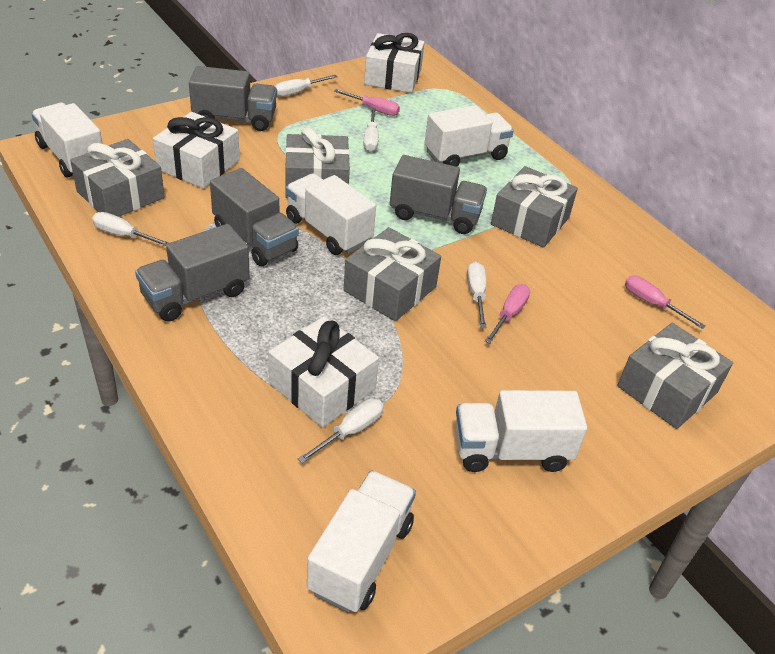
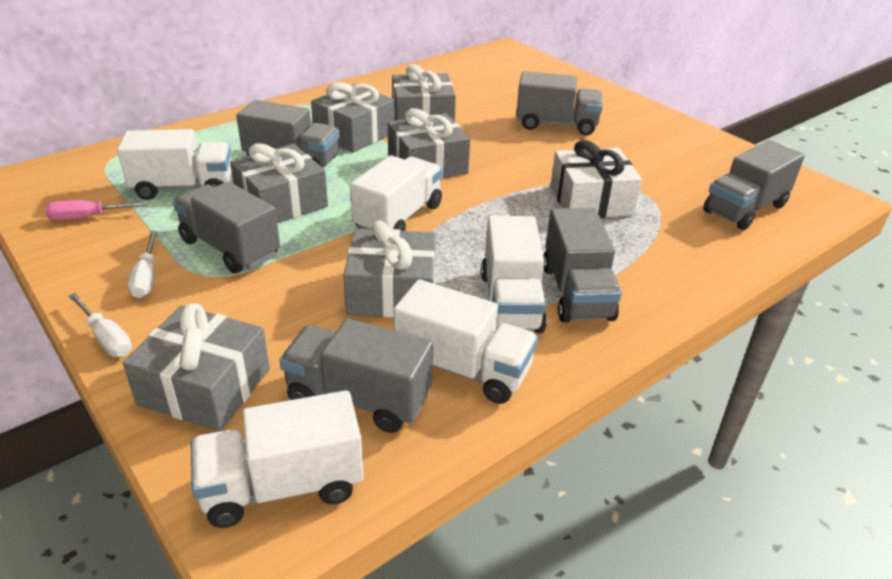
grey gift: [70,139,165,217] [285,127,350,198] [344,227,441,321] [491,166,578,248] [617,323,733,429] = 5 -> [123,303,270,431] [230,143,328,223] [311,82,395,153] [343,221,436,318] [388,108,470,179] [392,64,456,122] = 6
grey truck: [135,224,250,322] [189,66,277,131] [210,168,299,266] [390,155,487,234] = 4 -> [173,182,280,273] [236,100,339,168] [279,318,433,433] [516,71,603,135] [543,208,622,323] [703,140,805,230] = 6
pink screwdriver: [334,89,400,116] [485,284,530,344] [625,275,706,329] = 3 -> [45,200,149,220] = 1
white gift: [153,112,240,189] [268,316,379,428] [364,33,425,93] = 3 -> [550,140,642,218] = 1
white screwdriver: [92,212,169,246] [275,75,338,97] [298,398,384,463] [363,108,379,152] [467,262,487,328] = 5 -> [68,293,132,357] [128,231,157,298] = 2

